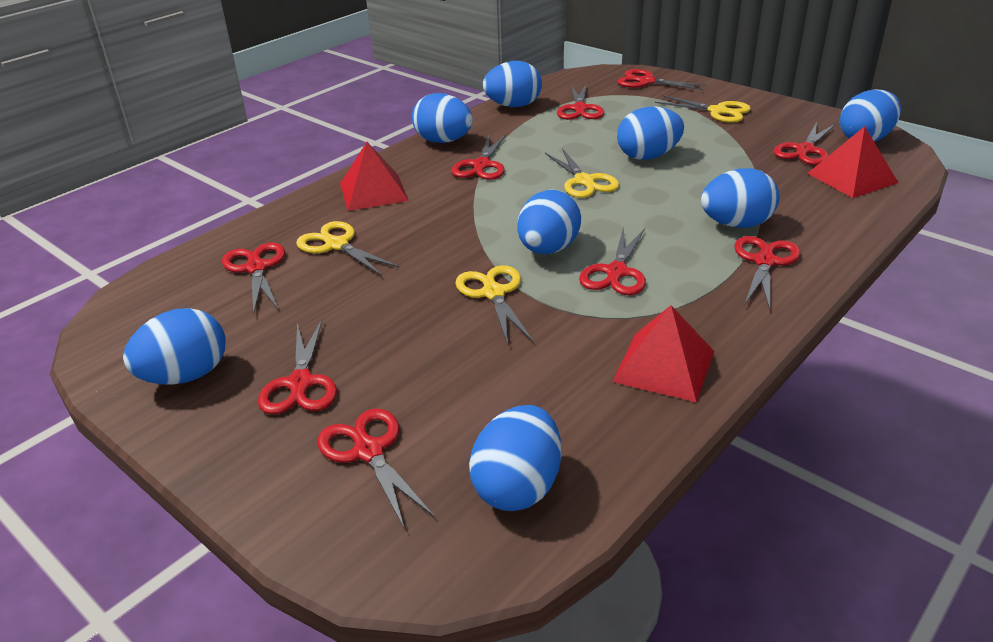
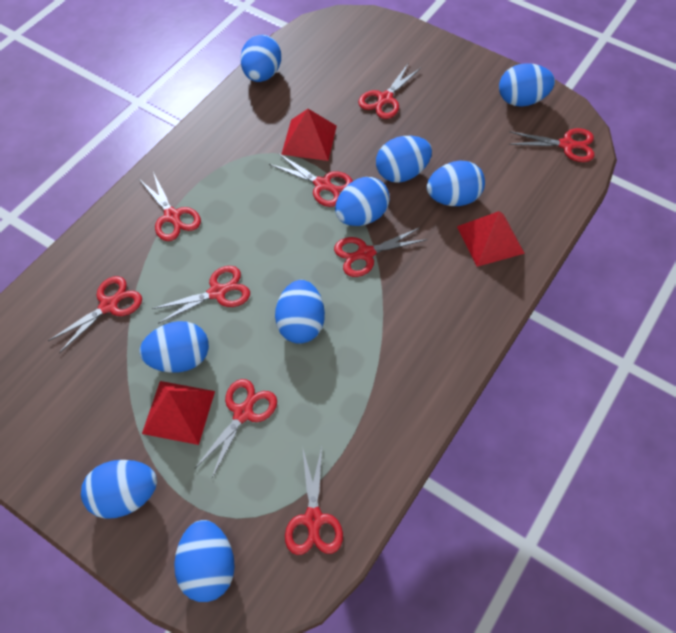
blue egg: [123,308,226,384] [412,93,473,143] [469,405,561,511] [483,61,542,107] [517,190,581,254] [617,107,684,160] [701,168,779,228] [840,89,901,142] = 8 -> [81,460,157,519] [140,321,209,373] [174,520,235,602] [240,35,281,82] [275,280,325,344] [335,177,389,226] [376,136,432,183] [427,160,485,206] [499,63,555,107] = 9
yellow scissors: [296,221,399,276] [455,265,533,344] [545,148,619,198] [655,95,751,123] = 4 -> none = 0

